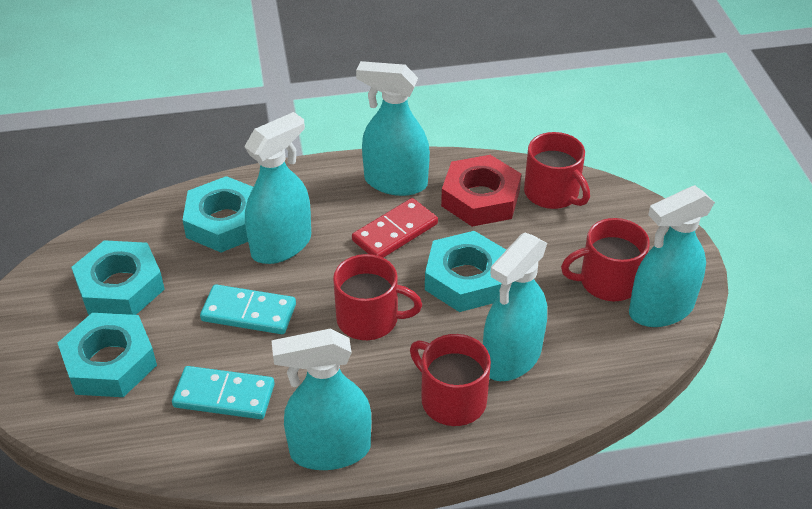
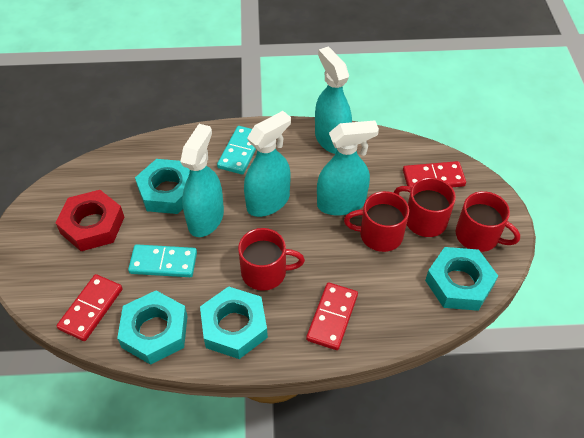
red domino: [352,198,438,258] = 1 -> [56,274,123,341] [306,282,358,350] [403,161,466,187] = 3
turquoise spray bottle: [244,112,311,264] [272,329,371,470] [356,61,430,196] [483,233,547,381] [629,185,715,327] = 5 -> [180,124,224,237] [244,111,291,217] [315,47,352,154] [317,120,379,215] = 4

